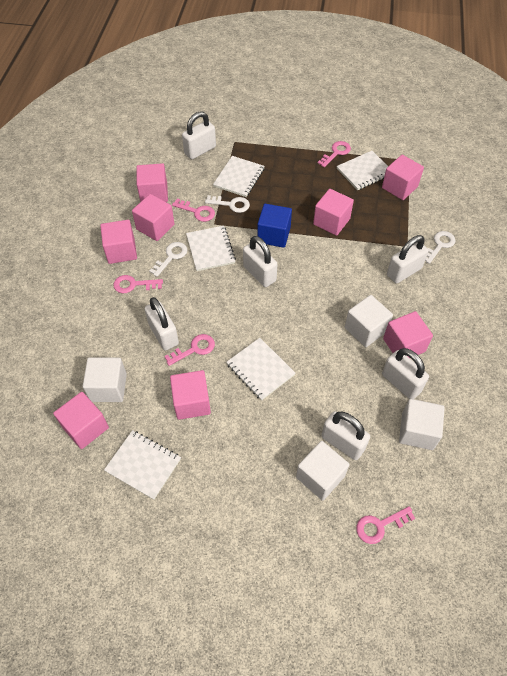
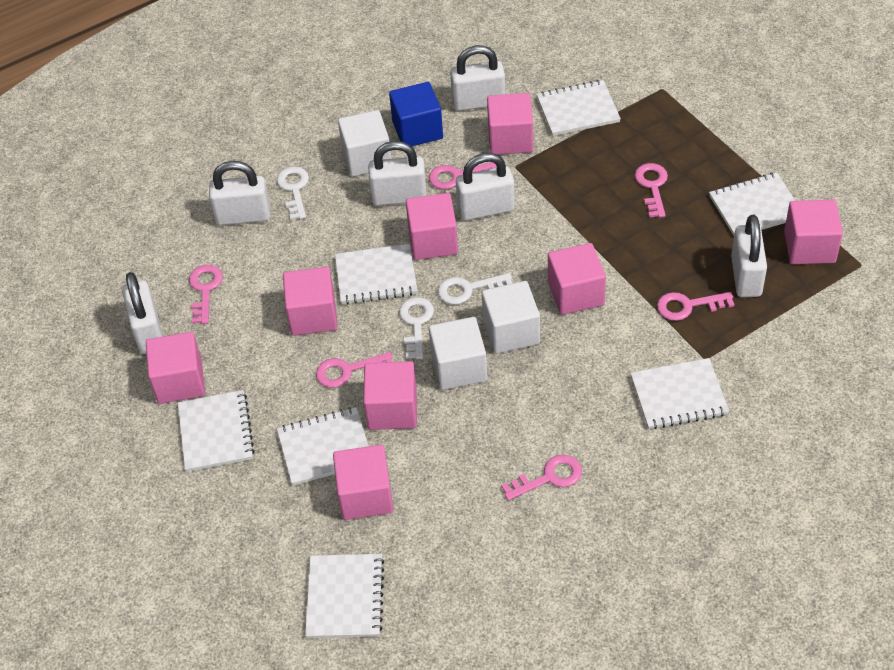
pink key: [113,275,163,293] [164,334,215,366] [172,199,215,222] [318,141,351,167] [356,506,416,544] = 5 -> [189,265,223,324] [316,352,393,388] [429,162,497,190] [501,455,582,501] [635,163,668,218] [657,292,735,321] = 6
white cube: [83,357,127,402] [296,441,349,501] [345,295,393,347] [399,399,445,450] = 4 -> [338,110,391,177] [429,317,487,390] [482,281,540,354] = 3
white notebook: [104,430,181,500] [186,226,236,271] [213,156,265,197] [226,338,296,401] [337,151,388,190] = 5 -> [178,390,255,472] [277,407,369,486] [305,554,384,638] [335,244,417,305] [537,80,621,136] [631,358,729,429] [709,173,795,236] = 7

